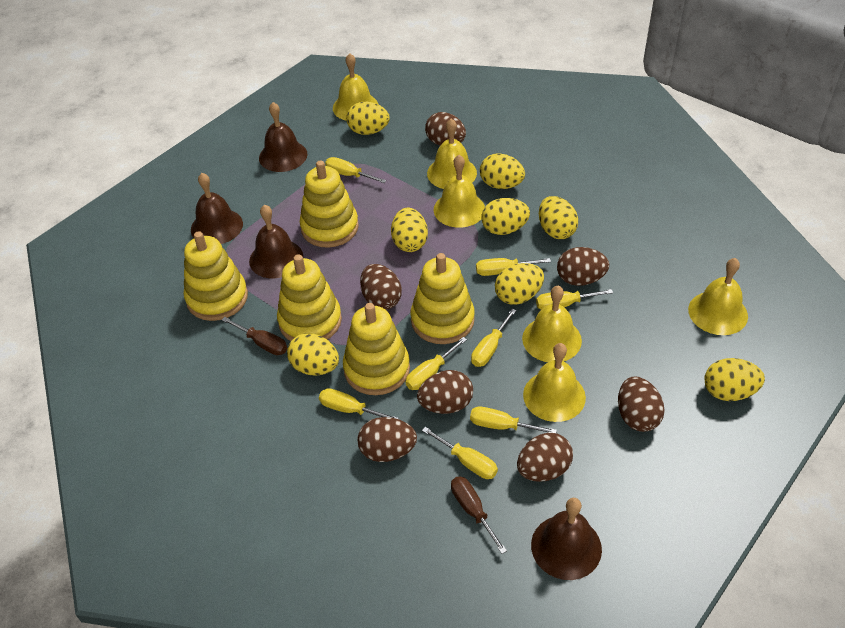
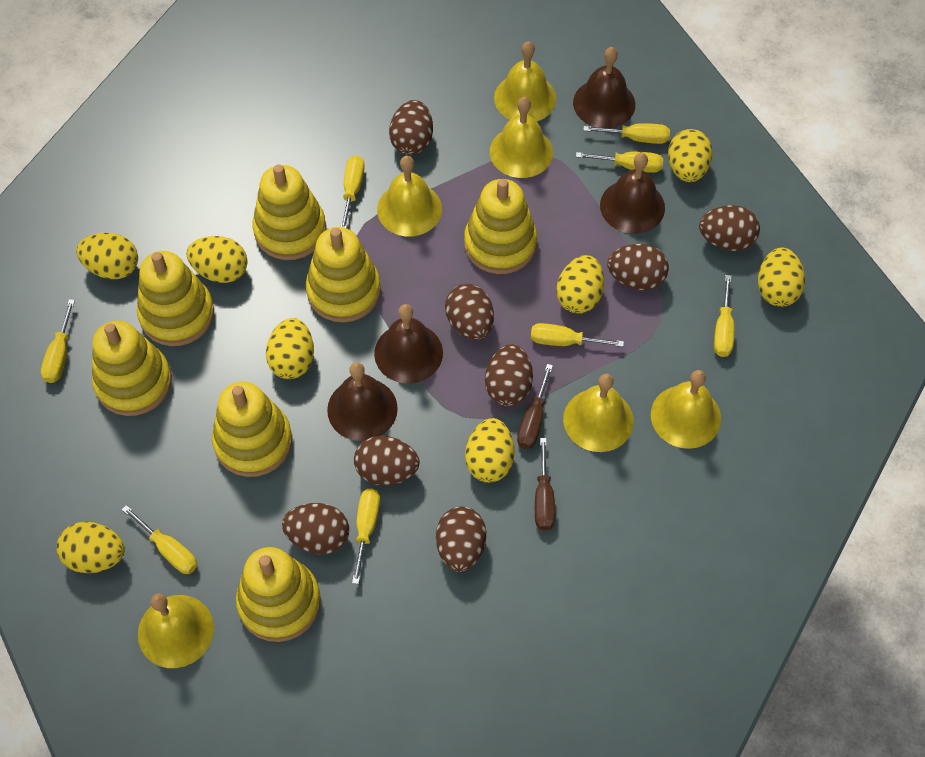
brown egg: [358,417,417,462] [360,264,402,310] [417,370,473,414] [425,112,466,146] [517,433,573,482] [557,247,609,286] [618,377,665,432] = 7 -> [282,503,349,555] [354,436,419,486] [389,100,433,155] [436,507,486,572] [445,284,494,340] [485,344,533,406] [607,244,669,290] [699,205,760,251] = 8
yellow stacking toy: [184,231,248,321] [277,254,342,341] [300,160,359,248] [343,303,410,395] [410,253,475,344] = 5 -> [92,321,172,416] [137,251,214,346] [212,382,292,477] [236,547,321,642] [252,165,326,260] [306,227,381,322] [464,179,537,274] = 7

